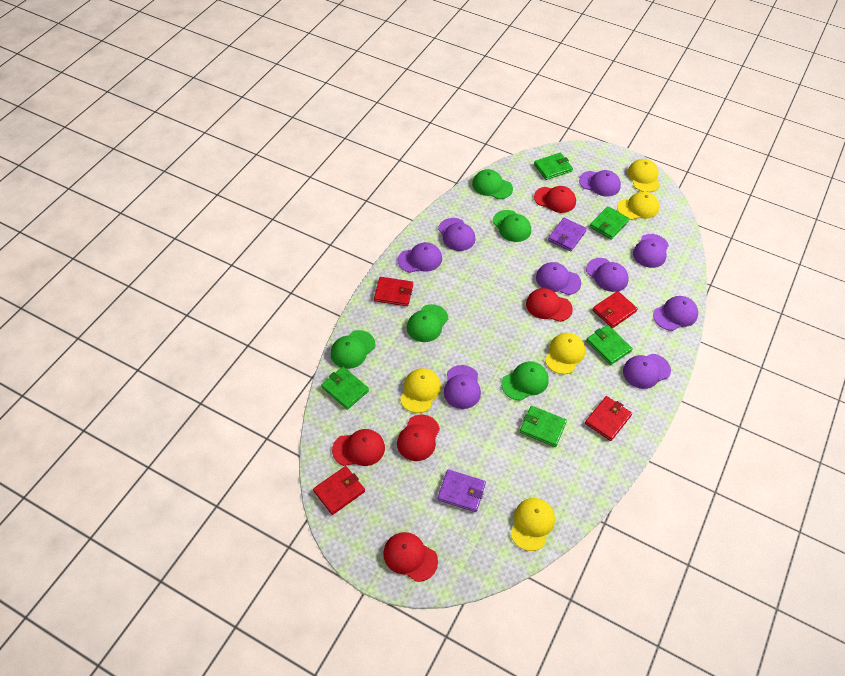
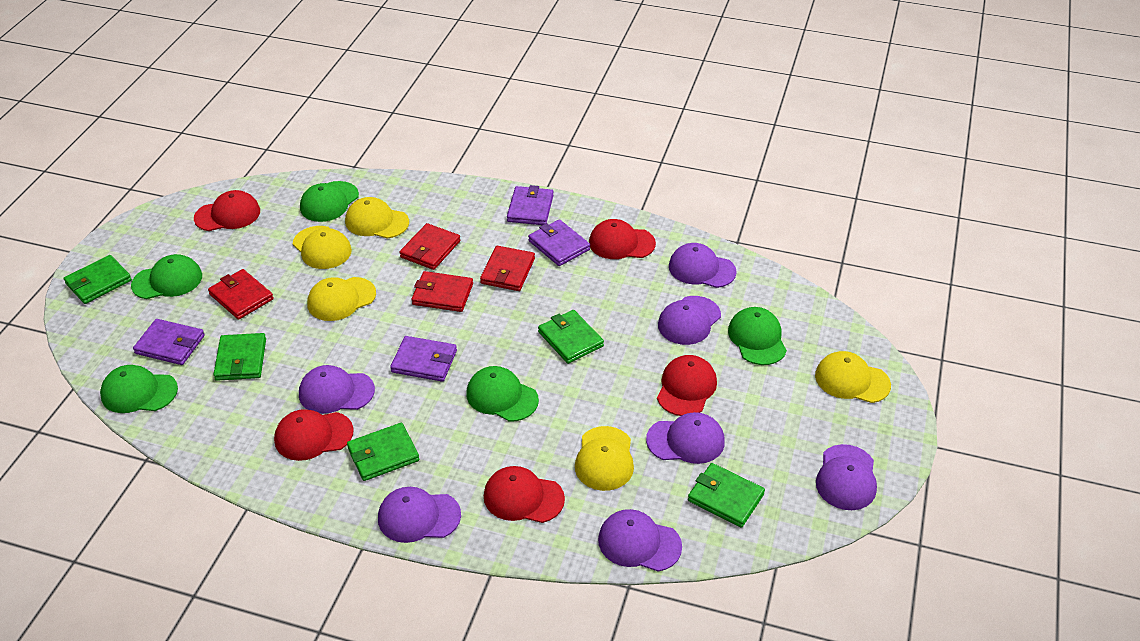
purple cap: [398,242,442,273] [438,218,476,251] [444,365,481,409] [536,262,581,295] [579,170,621,197] [586,258,629,292] [623,354,671,389] [633,234,669,268] [653,296,698,331] = 9 -> [299,365,375,414] [378,487,461,543] [598,509,682,572] [646,412,725,464] [658,296,721,345] [669,243,737,288] [816,444,877,510] = 7
purple wallet: [438,469,486,512] [548,218,587,252] = 2 -> [133,319,205,365] [390,336,457,382] [507,185,553,225] [528,219,590,266] = 4

